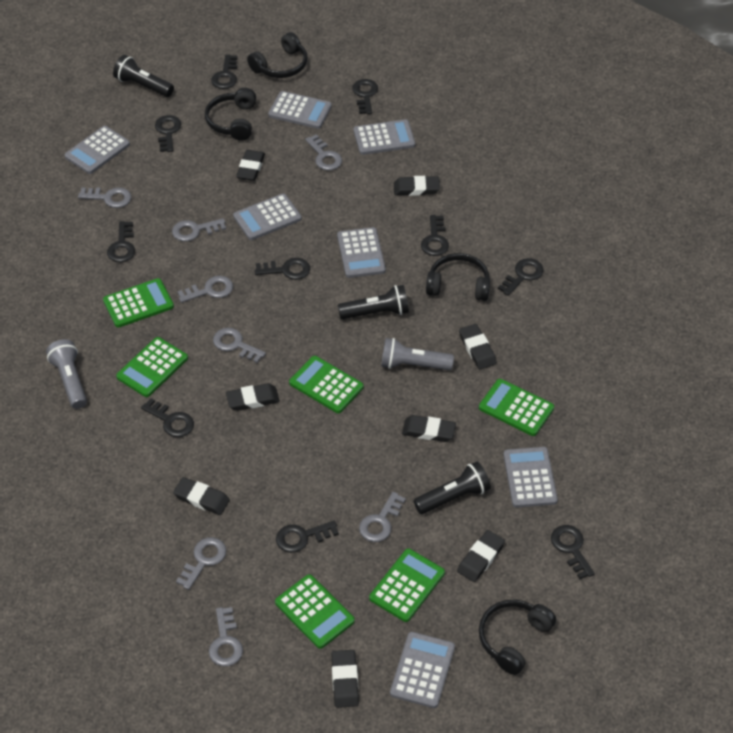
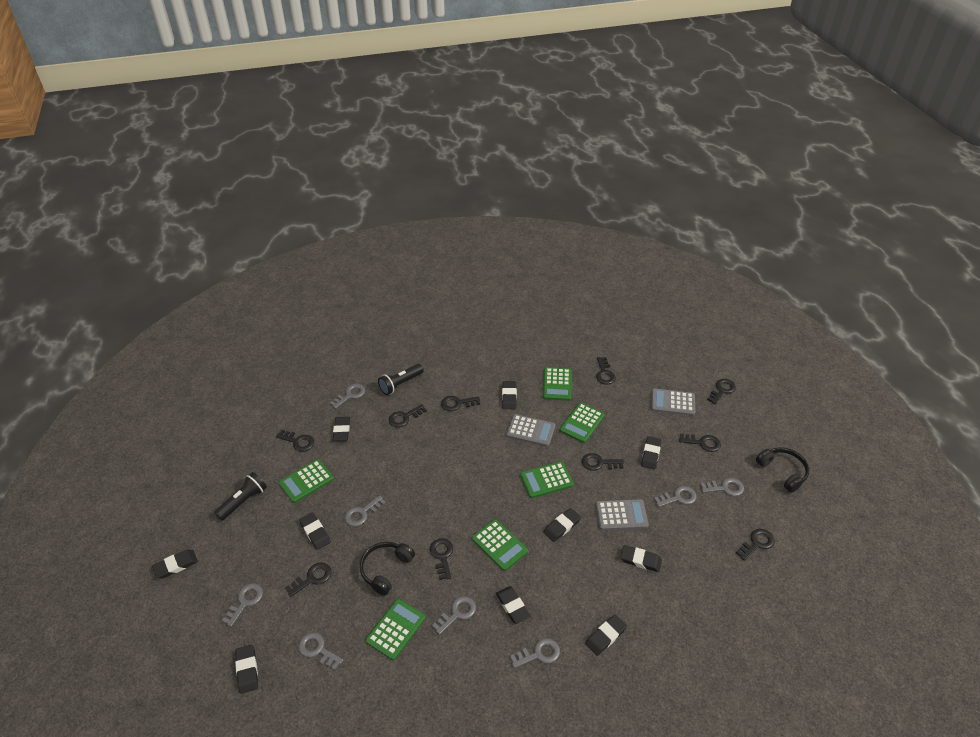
black eraser: [173,477,230,515] [226,383,280,411] [236,150,265,181] [332,650,359,708] [394,176,440,196] [402,415,456,442] [457,530,505,582] [459,324,497,369] = 8 -> [152,549,198,579] [235,645,258,694] [299,512,331,550] [333,417,350,441] [496,586,530,624] [502,381,517,409] [543,508,581,542] [585,615,627,656] [621,545,662,572] [641,436,661,469] = 10
black flashlight: [113,55,174,97] [338,285,409,319] [414,462,491,514] = 3 -> [214,472,267,521] [378,364,424,395] = 2
black headphones: [205,88,256,141] [247,32,307,78] [426,253,490,301] [479,600,556,675] = 4 -> [360,542,415,596] [756,447,810,493] = 2
grey calculator: [64,126,130,174] [233,194,302,240] [268,91,332,129] [337,227,386,278] [354,119,415,155] [390,632,455,708] [503,447,558,508] = 7 -> [506,414,556,447] [596,499,649,530] [651,388,695,416] = 3
grey flashlight: [46,339,87,409] [381,338,454,370] = 2 -> none = 0

